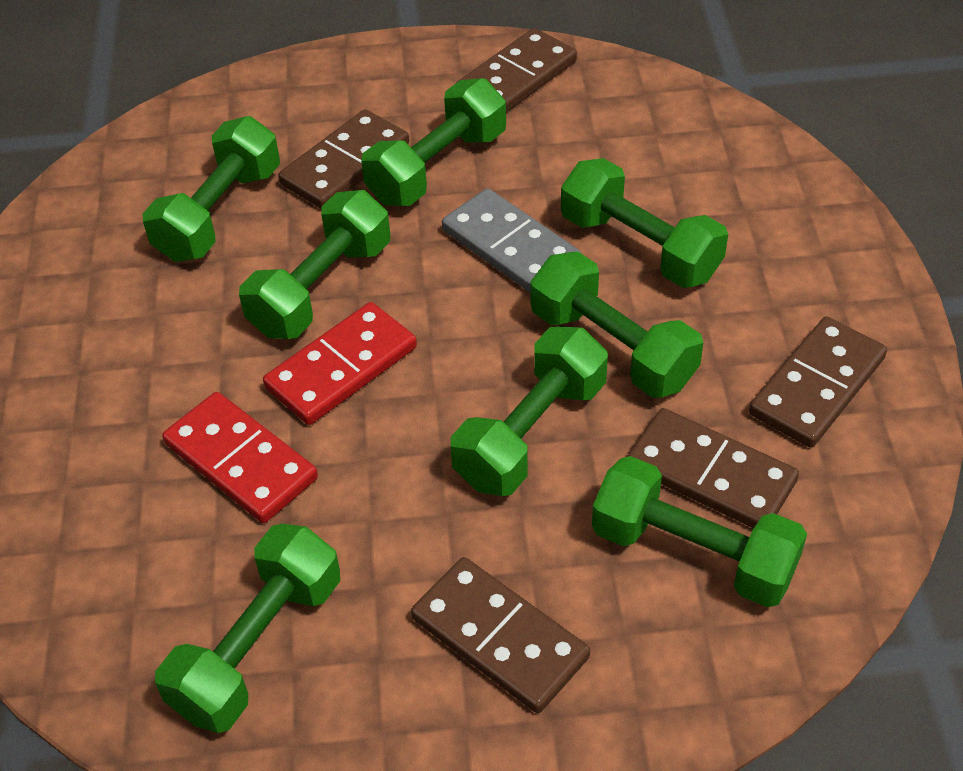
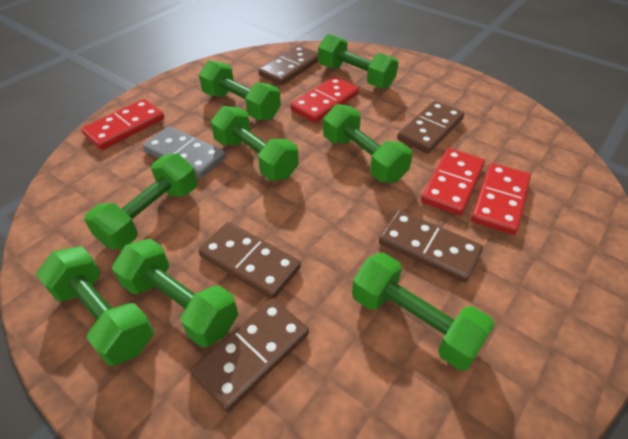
red domino: [162,392,318,523] [263,302,417,425] = 2 -> [81,99,164,150] [290,76,359,123] [421,148,485,216] [471,163,531,235] = 4

